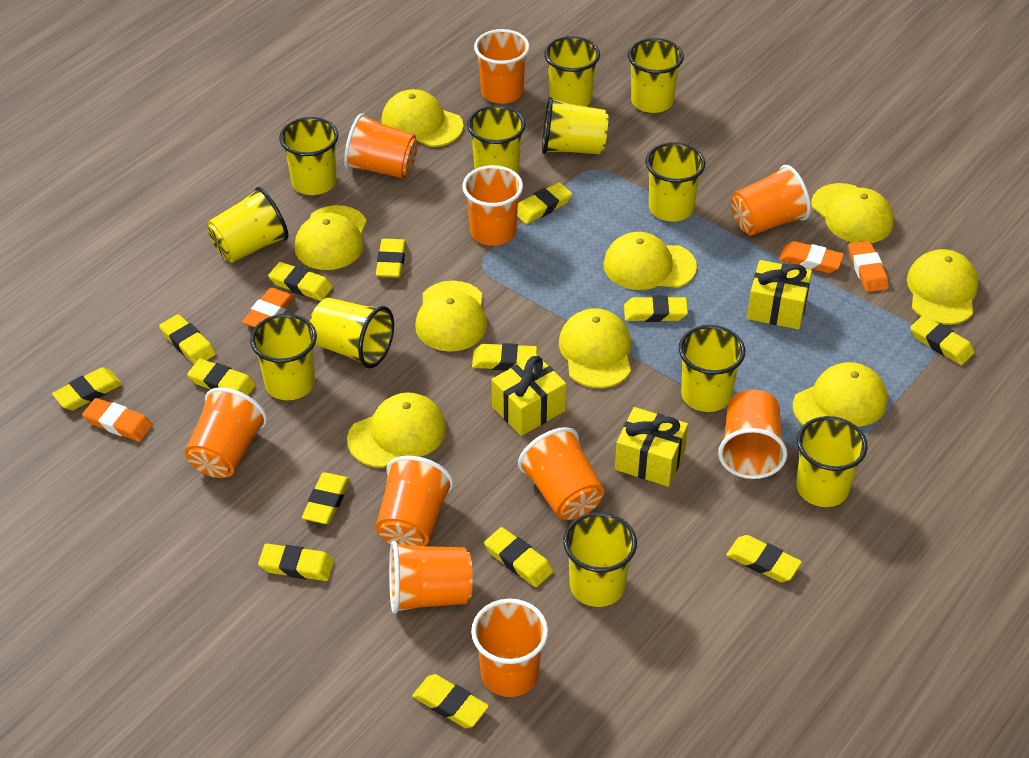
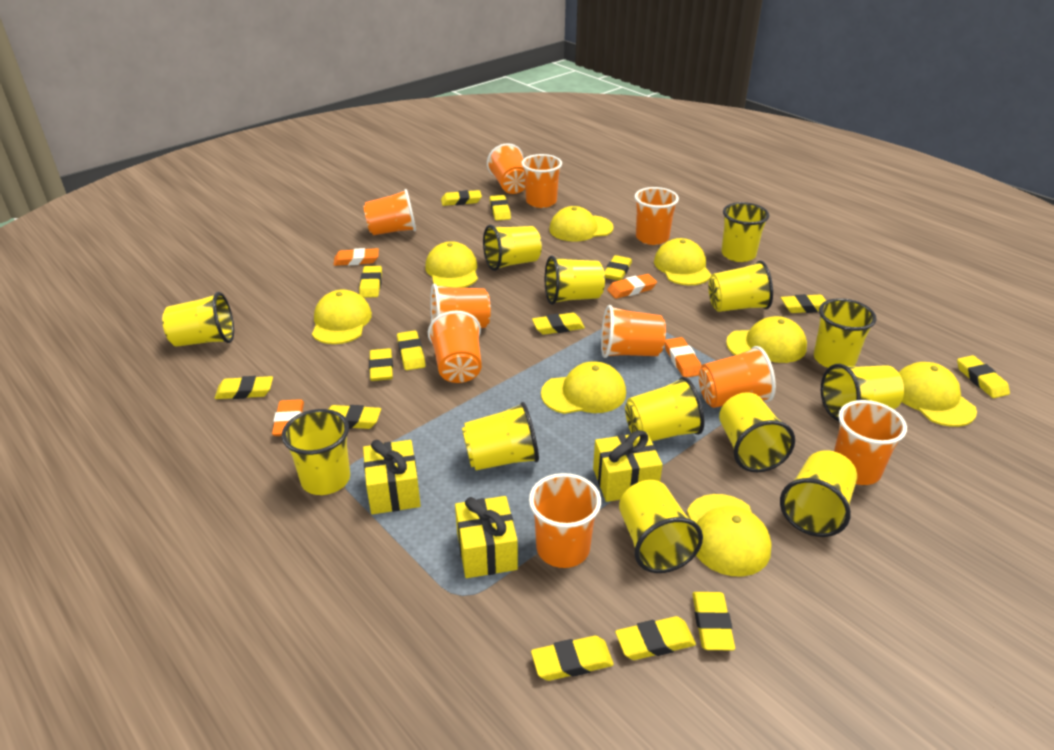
yellow cap: [295,205,367,270] [347,392,446,468] [381,89,464,147] [415,281,487,352] [559,308,631,388] [603,232,697,290] [793,362,887,427] [811,183,894,243] [907,249,979,325] = 9 -> [312,289,372,344] [425,241,478,288] [541,361,626,414] [549,206,614,242] [654,238,712,285] [687,494,772,577] [726,316,807,363] [898,362,977,427] = 8
yellow cup: [207,187,288,263] [250,314,317,400] [279,117,338,195] [310,298,394,368] [467,105,526,174] [542,97,608,154] [544,36,600,107] [563,512,637,607] [628,38,684,113] [645,142,705,222] [679,325,745,412] [796,416,868,507] = 12 -> [162,292,234,347] [282,409,350,495] [462,402,539,470] [483,225,542,271] [545,255,605,305] [619,480,703,573] [625,377,704,441] [708,260,773,312] [719,392,795,472] [721,202,769,262] [780,450,857,537] [814,298,877,368] [821,364,904,421] = 13

